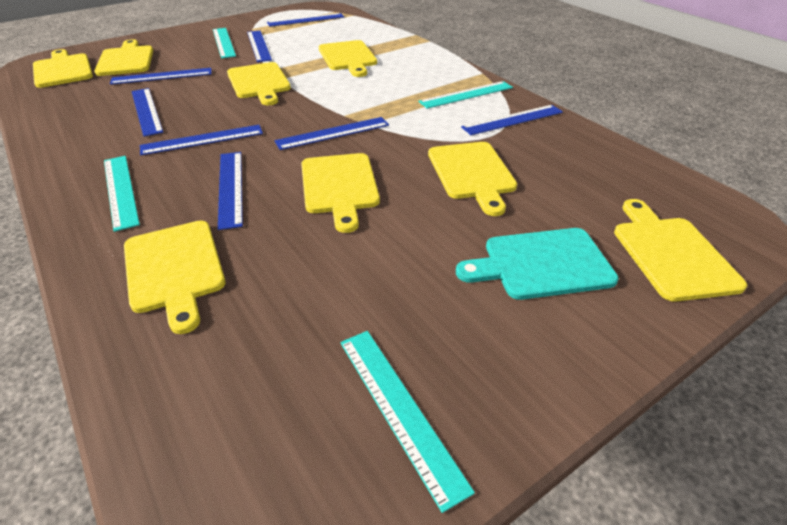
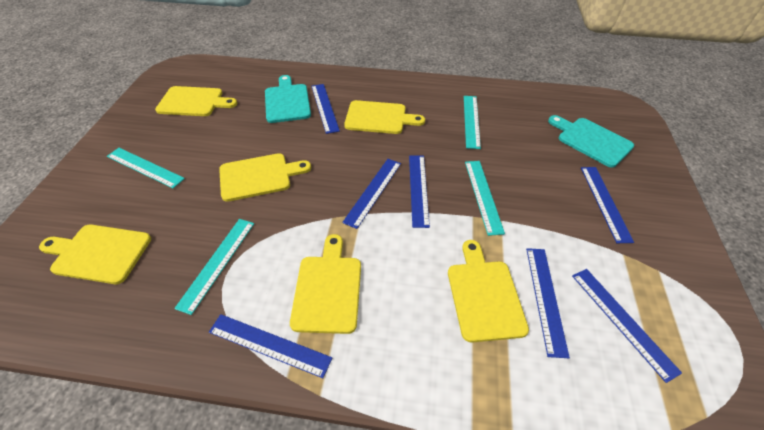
blue ruler: [110,68,212,85] [132,88,163,137] [140,125,263,155] [218,152,243,230] [247,31,272,62] [267,13,344,27] [274,117,389,150] [461,105,563,135] = 8 -> [209,314,332,378] [311,84,340,134] [342,159,401,229] [409,155,430,228] [526,248,570,358] [572,269,682,383] [581,167,634,243] = 7
turquoise cutting board: [456,228,619,300] = 1 -> [265,75,311,123] [548,115,634,168] = 2
yellow cutting board: [33,49,93,88] [94,39,153,76] [124,221,226,334] [227,62,291,105] [301,153,380,233] [319,40,377,77] [428,142,517,216] [614,199,747,302] = 8 -> [39,225,151,284] [155,86,237,116] [219,153,311,202] [290,234,361,334] [344,100,425,134] [448,240,529,343] = 6

